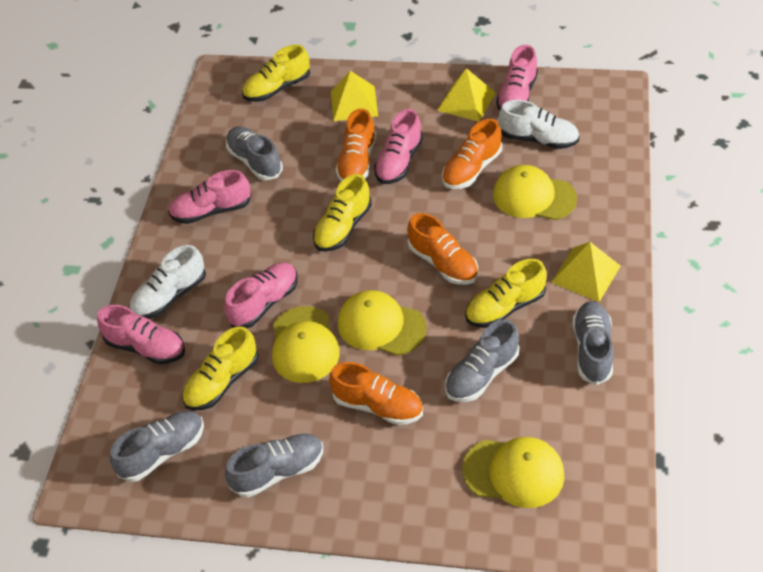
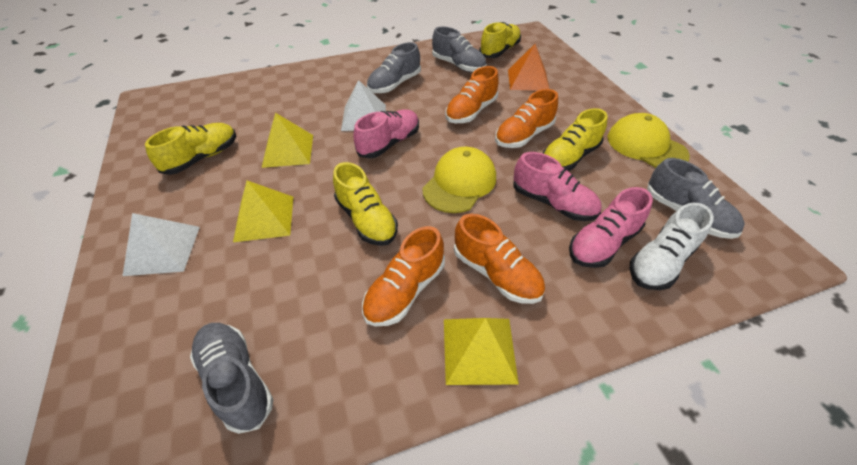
grey shoe: [110,411,204,482] [225,434,323,497] [226,127,283,180] [445,320,519,402] [573,301,614,385] = 5 -> [190,323,273,434] [367,42,421,93] [432,27,486,72] [647,158,745,239] = 4
orange pyramid: none = 0 -> [508,44,549,91] = 1
pink shoe: [97,305,185,364] [168,170,252,224] [225,263,298,328] [374,109,423,184] [496,45,538,111] = 5 -> [353,110,419,158] [514,152,602,221] [569,187,653,268] = 3
white pyramid: none = 0 -> [123,213,200,276] [341,80,386,131] = 2
white shoe: [129,245,206,319] [499,100,579,149] = 2 -> [630,203,714,290] = 1
yellow cap: [272,306,340,383] [338,290,426,356] [463,437,565,508] [493,165,577,220] = 4 -> [422,147,496,213] [608,113,690,168] = 2

